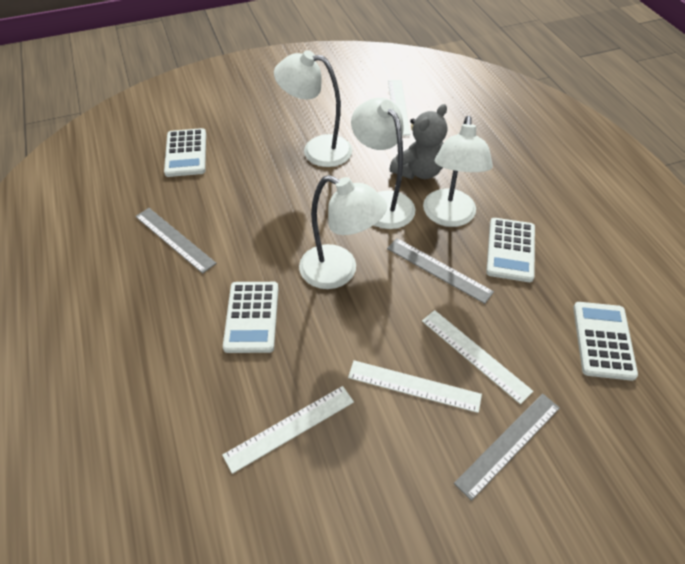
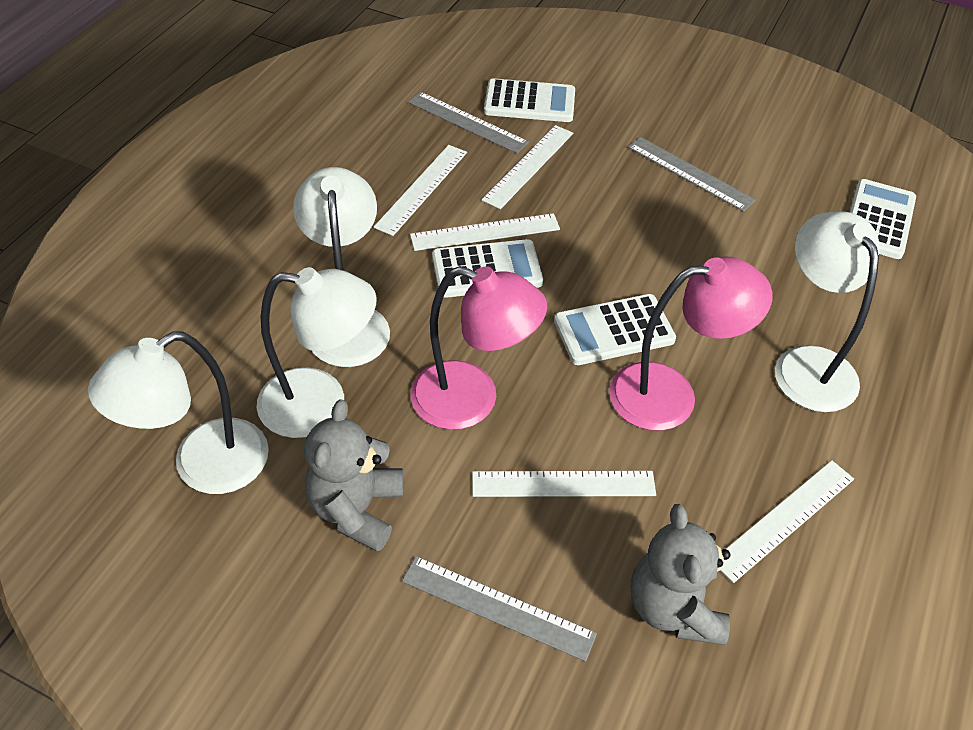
grey teddy bear: [389,104,447,179] = 1 -> [304,399,403,552] [631,504,730,645] = 2
pink lamp: none = 0 -> [410,266,547,430] [609,257,773,431] = 2
white ruler: [222,386,354,474] [348,360,482,413] [388,80,410,135] [422,310,533,404] = 4 -> [373,145,467,236] [410,213,560,251] [472,471,656,497] [482,125,573,209] [720,460,854,583] = 5

